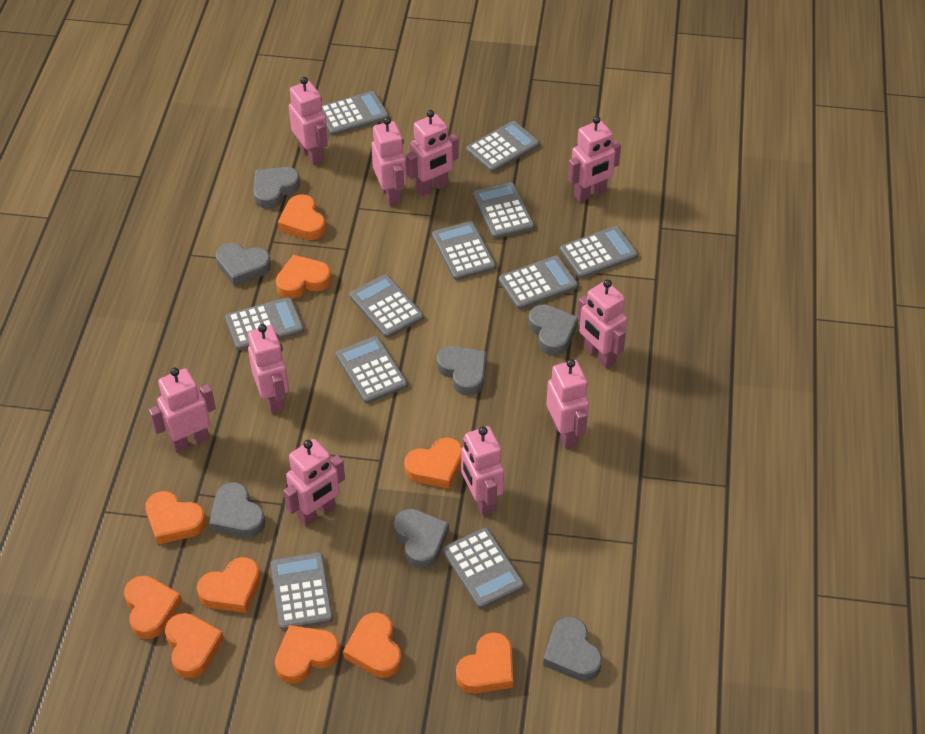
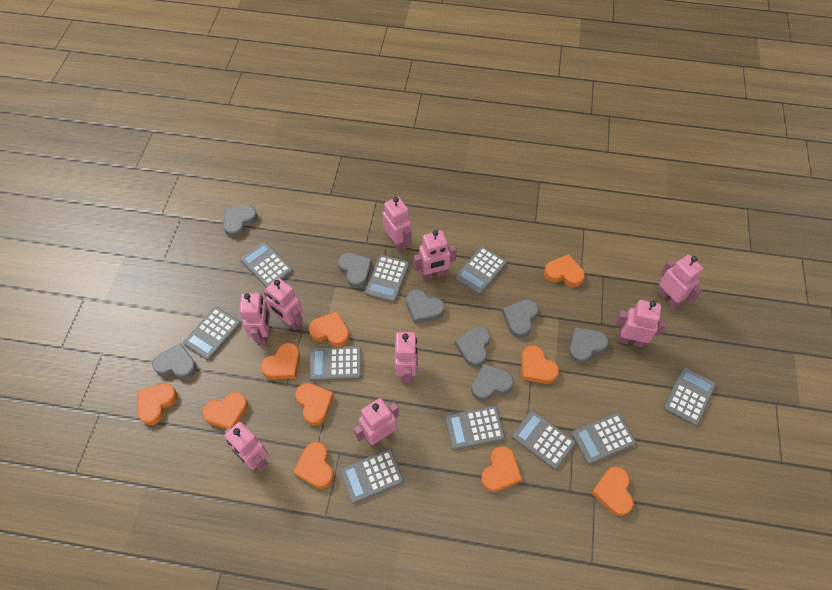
grey calculator: [225,297,304,350] [271,552,333,630] [322,91,389,135] [336,336,408,403] [350,274,424,338] [432,221,496,280] [443,528,524,609] [467,121,540,172] [473,182,534,239] [499,255,578,309] [560,226,638,278] = 11 -> [183,307,241,361] [240,242,293,288] [309,346,362,381] [340,449,404,504] [365,255,409,303] [445,406,505,450] [455,246,507,295] [512,410,576,470] [572,413,636,465] [664,367,716,426] = 10
grey heart: [209,482,265,538] [216,243,271,286] [253,167,300,209] [394,509,449,568] [437,346,486,395] [528,304,578,355] [543,617,602,681] = 7 -> [152,343,197,379] [223,205,258,238] [338,253,372,288] [406,289,445,324] [455,326,490,367] [471,363,514,401] [502,299,538,338] [569,327,609,364] = 8
pink robot: [149,367,216,453] [248,324,289,413] [284,439,345,526] [289,77,328,165] [371,117,407,206] [406,110,459,196] [461,426,504,515] [546,359,589,448] [568,116,621,202] [577,279,627,368] = 10 -> [225,422,268,471] [239,293,270,345] [263,278,303,331] [354,398,399,447] [382,197,412,252] [395,331,418,383] [414,230,457,281] [615,300,666,347] [657,255,704,309] = 9

